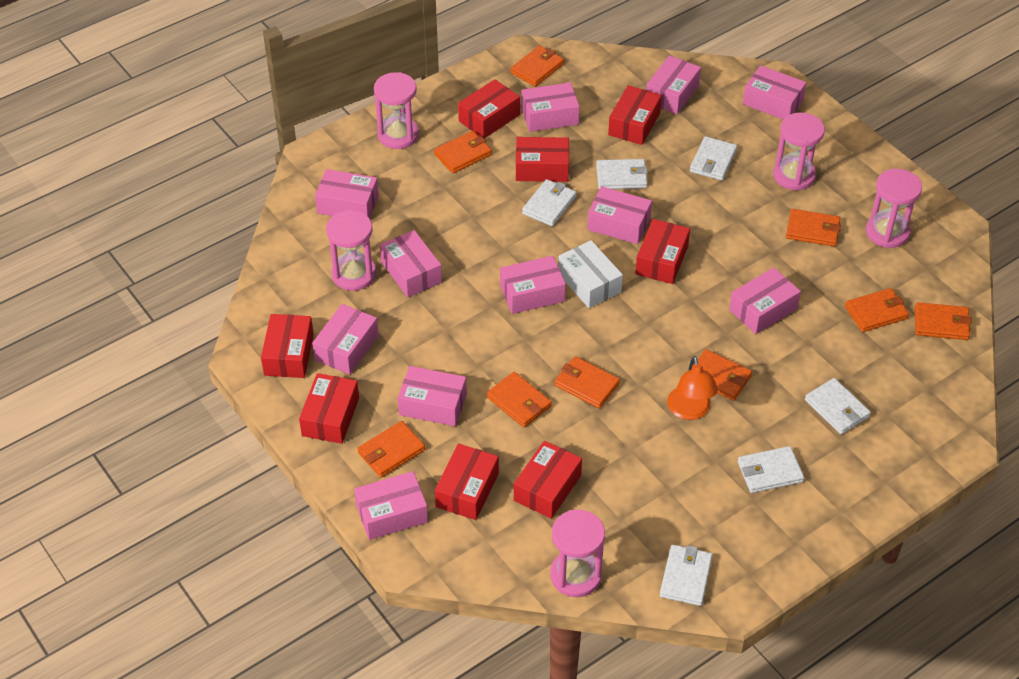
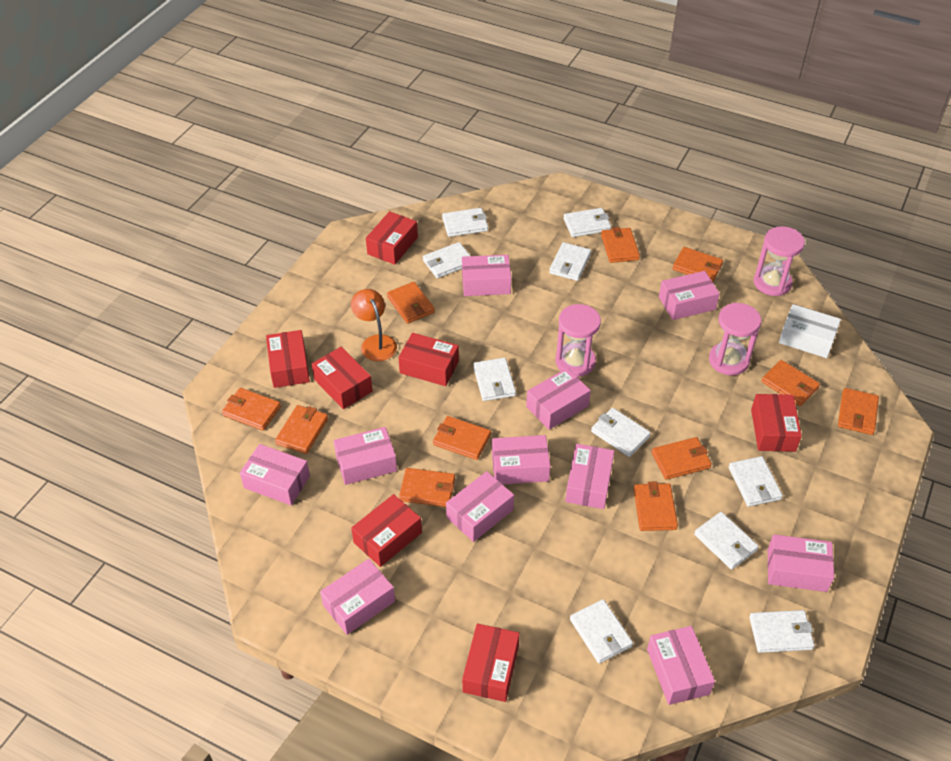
orange wallet: [357,421,425,477] [434,131,492,173] [487,372,552,427] [511,45,564,87] [554,356,620,408] [698,349,752,401] [786,209,841,247] [845,288,909,332] [915,302,972,340] = 9 -> [222,388,281,431] [275,405,328,454] [387,282,435,324] [399,468,455,507] [433,416,491,460] [601,227,640,263] [634,482,678,531] [652,437,712,480] [672,247,723,282] [761,360,820,406] [838,388,879,435] = 11
pink hourglass: [326,210,376,291] [374,72,419,149] [550,510,605,597] [773,113,825,191] [866,169,922,248] = 5 -> [555,304,601,377] [709,303,761,375] [754,226,805,296] = 3
red box: [261,314,314,378] [299,373,359,444] [435,444,499,520] [458,79,520,138] [514,441,582,519] [516,137,569,182] [608,85,662,145] [635,219,690,284] = 8 -> [266,330,310,388] [312,347,373,409] [351,494,422,567] [366,211,418,265] [398,333,459,386] [462,624,520,702] [751,394,802,452] = 7
white wallet: [522,179,577,226] [596,159,648,189] [660,545,713,606] [690,136,737,181] [738,446,804,493] [805,378,871,435] = 6 -> [423,242,470,278] [442,208,488,237] [473,358,516,401] [549,242,591,281] [563,208,611,237] [570,599,633,663] [591,408,651,457] [694,512,759,570] [729,456,783,507] [749,610,815,653] = 10

